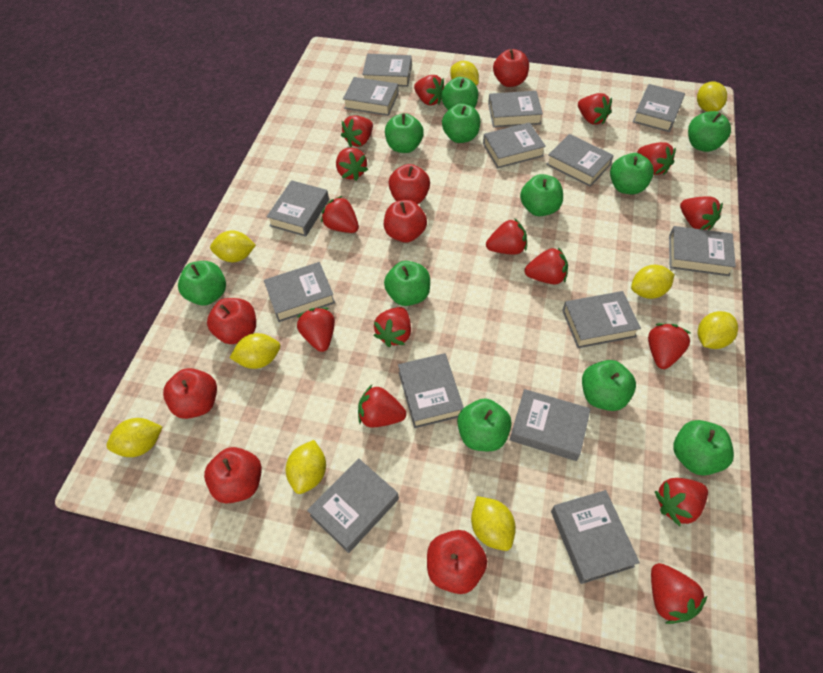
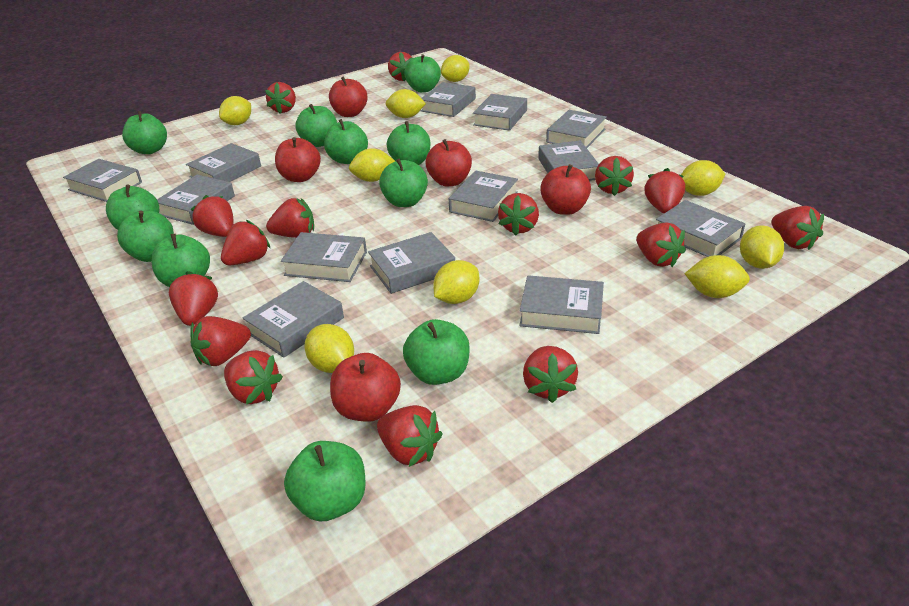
grey book: [264,262,335,322] [266,180,329,237] [307,458,399,553] [343,77,399,116] [362,54,412,87] [398,353,464,428] [483,122,546,168] [488,91,543,127] [510,389,591,461] [546,134,614,187] [551,490,640,584] [562,291,641,348] [633,84,685,132] [669,226,736,276] = 14 -> [63,159,142,202] [157,175,235,225] [186,143,261,182] [243,281,344,358] [281,232,367,282] [368,232,455,294] [421,82,476,117] [449,171,518,222] [473,94,527,131] [519,275,604,334] [538,140,599,181] [546,110,607,148] [656,200,746,257] = 13
red apple: [163,368,217,419] [204,447,262,504] [207,298,256,344] [384,200,427,242] [389,164,430,204] [427,530,487,594] [493,49,529,87] = 7 -> [275,137,321,182] [329,76,367,117] [330,353,401,422] [425,139,472,186] [540,164,591,215] = 5

